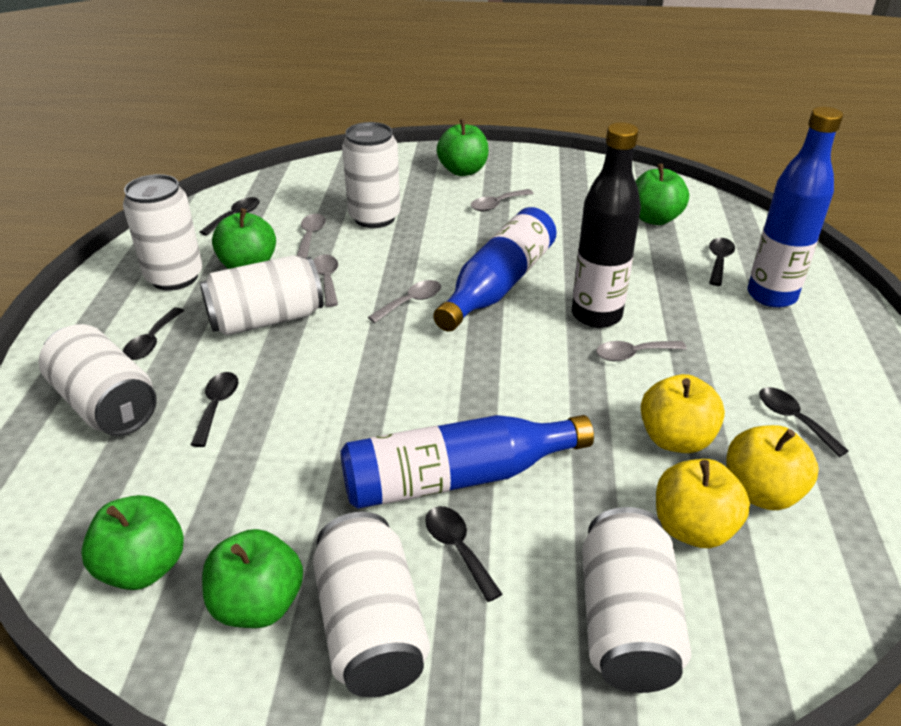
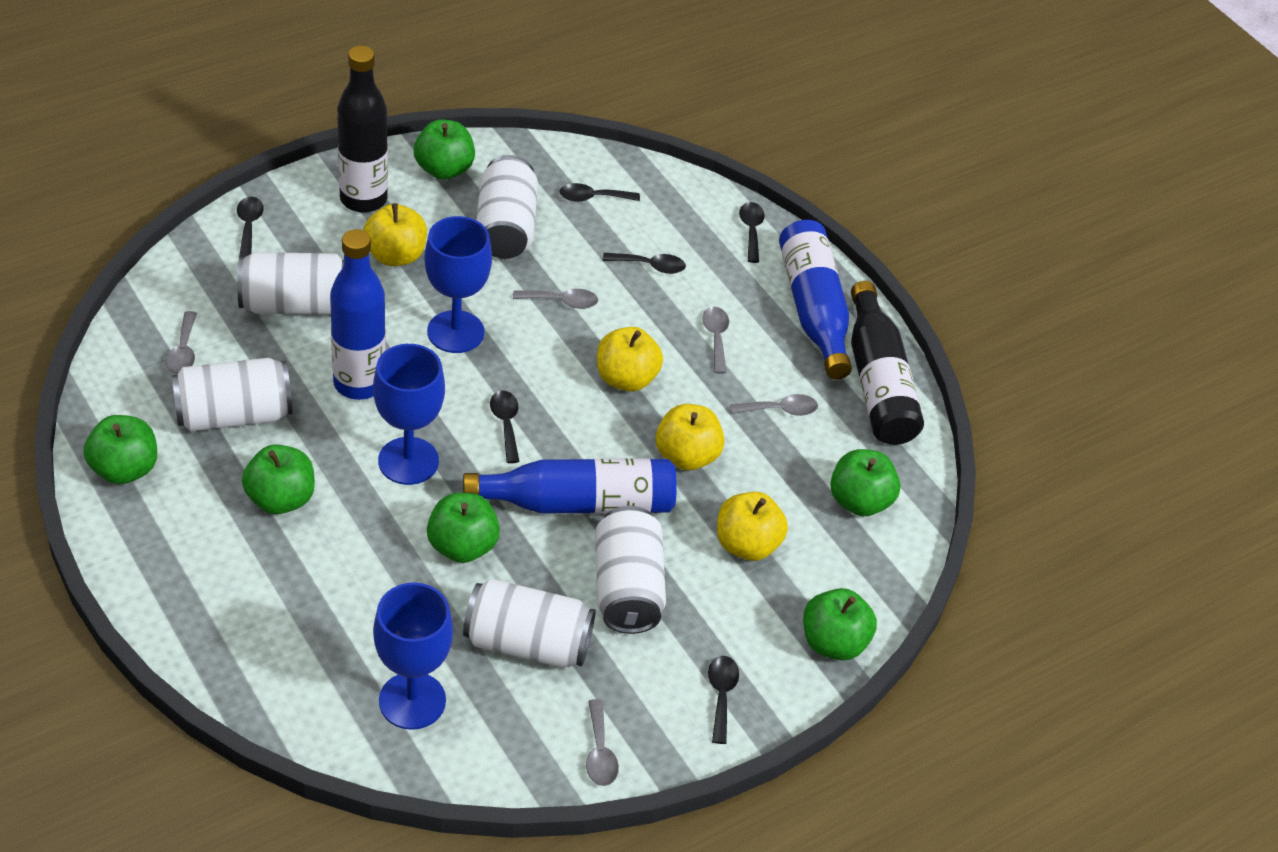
black bottle: [572,122,641,328] = 1 -> [337,45,388,213] [851,281,924,445] = 2
blue goblet: none = 0 -> [373,344,445,485] [373,582,453,730] [425,216,492,353] = 3
green apple: [81,495,184,590] [202,529,303,628] [212,208,276,269] [437,119,489,176] [635,164,689,225] = 5 -> [84,415,157,484] [242,445,315,514] [414,119,475,179] [427,493,500,563] [803,588,877,660] [830,449,900,516] = 6
white can: [38,324,157,436] [123,174,203,291] [200,255,324,336] [313,512,430,697] [342,122,400,228] [582,507,691,693] = 6 -> [172,358,293,431] [237,252,344,315] [463,579,596,668] [476,155,538,259] [595,506,666,634] = 5
yellow apple: [641,374,725,453] [656,459,750,548] [727,425,819,510] = 3 -> [363,203,427,266] [597,327,663,392] [655,404,724,470] [717,492,788,561] = 4

